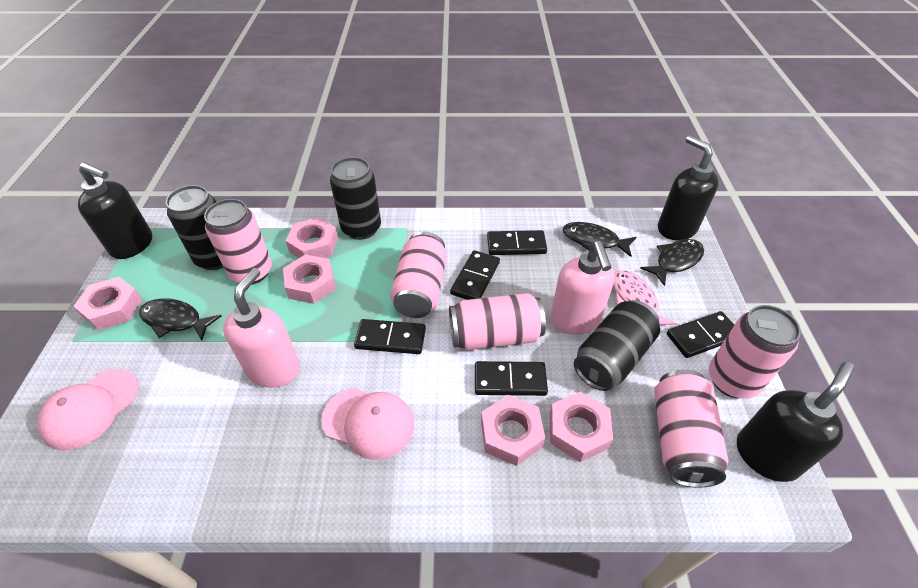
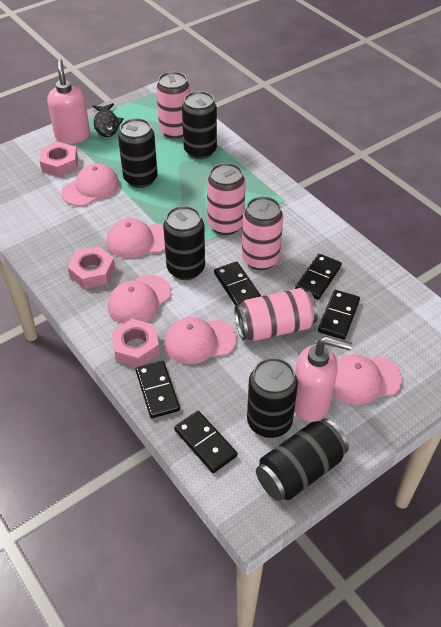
black can: [166,185,223,270] [330,157,381,240] [574,300,660,391] = 3 -> [118,118,158,188] [163,206,205,280] [182,91,217,159] [247,358,298,438] [256,418,349,501] = 5
black fish: [139,298,221,341] [563,222,637,257] [640,239,704,286] = 3 -> [93,103,124,137] = 1
black soap dispenser: [78,162,152,259] [658,136,719,240] [737,362,854,482] = 3 -> none = 0
pink can: [204,199,272,285] [390,232,447,318] [449,293,546,350] [654,370,729,488] [709,305,801,399] = 5 -> [156,72,190,139] [207,163,246,235] [234,288,318,341] [242,196,283,270] = 4
pink cap: [37,369,139,450] [321,387,414,460] = 2 -> [61,164,119,206] [106,218,165,258] [108,275,172,324] [164,317,237,364] [333,355,402,405] = 5
pink fish: [613,270,677,325] = 1 -> none = 0
pink nut: [73,277,143,330] [283,254,336,304] [286,217,338,258] [481,395,545,466] [550,392,613,462] = 5 -> [39,142,78,177] [67,246,115,289] [112,319,160,367] = 3

